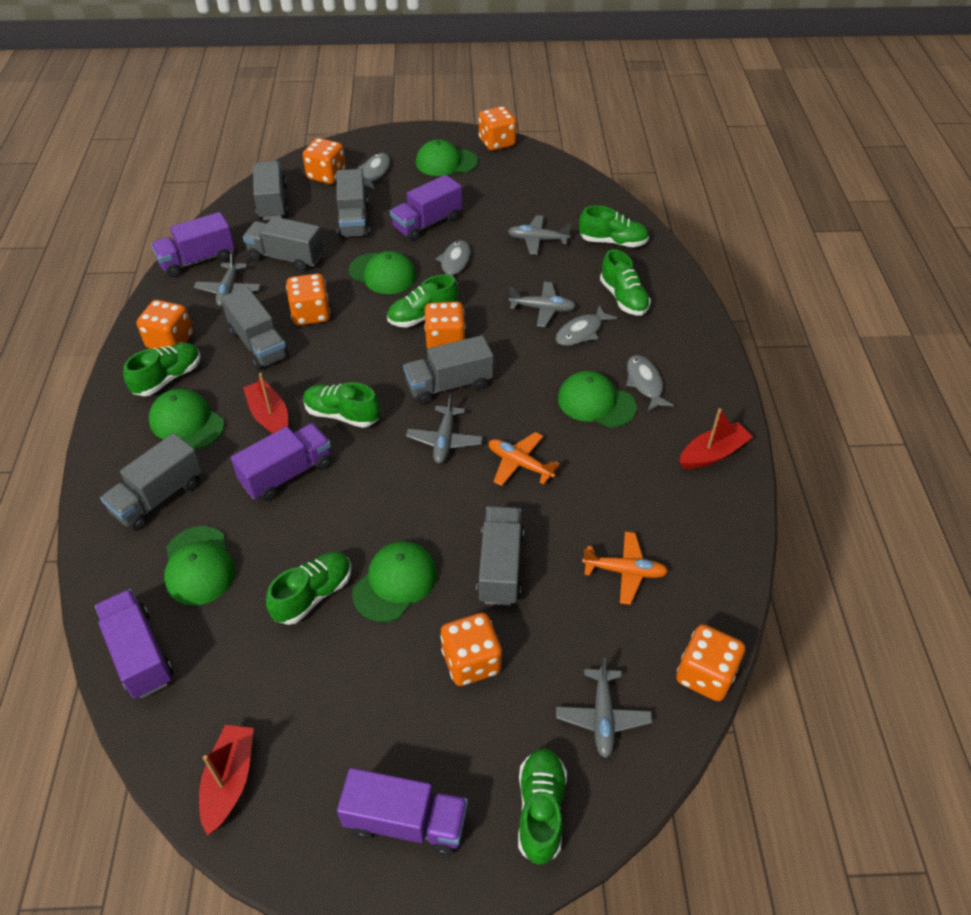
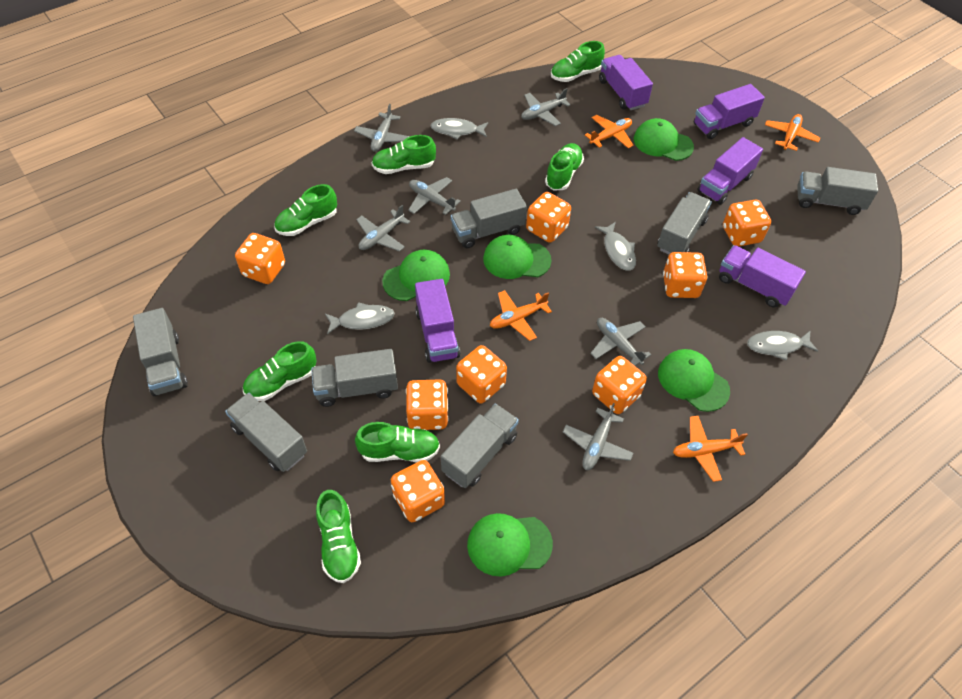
green cap: [149,389,225,450] [164,526,235,605] [349,251,416,294] [352,541,437,622] [416,139,478,176] [558,371,637,428] = 6 -> [382,250,450,301] [467,513,553,576] [483,235,552,279] [634,118,694,161] [658,349,730,412] = 5
grey plane: [194,251,261,307] [406,394,483,464] [508,215,571,255] [509,282,576,327] [556,657,652,758] = 5 -> [354,104,409,152] [356,205,410,251] [408,177,461,215] [521,88,570,126] [563,403,634,470] [590,318,651,366] = 6
orange dice: [137,300,193,349] [286,273,331,325] [303,138,346,184] [424,302,466,349] [440,613,502,686] [479,106,517,151] [676,624,745,701] = 7 -> [235,233,285,284] [391,460,445,522] [406,380,449,430] [456,345,507,403] [526,192,571,243] [592,356,647,414] [663,252,707,298] [723,200,771,247] = 8
orange plane: [489,432,560,486] [582,531,669,605] = 2 -> [490,290,552,341] [585,115,634,149] [673,416,748,482] [765,114,820,151] = 4
red boat: [199,725,254,835] [243,373,288,434] [679,408,753,469] = 3 -> none = 0

